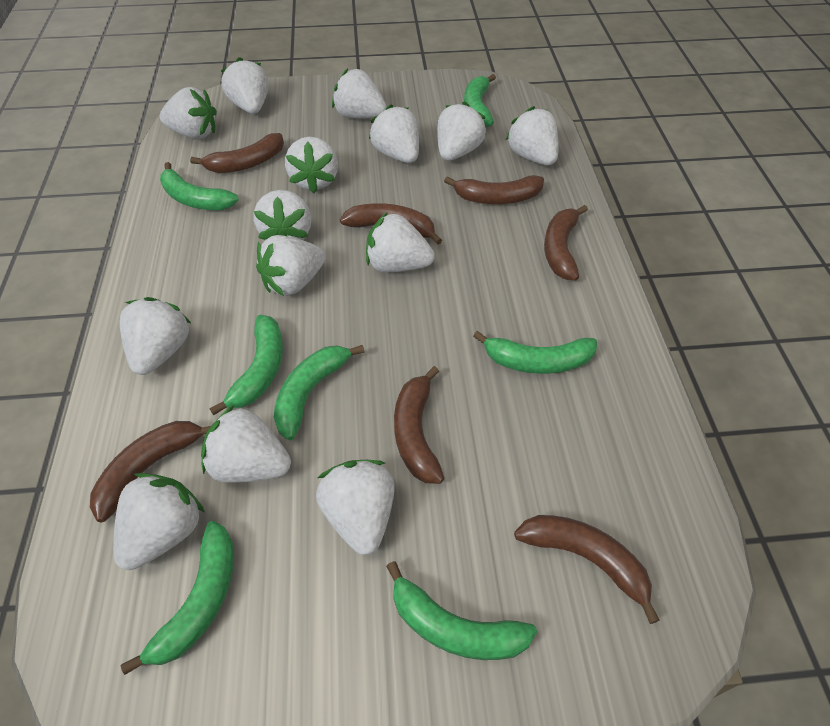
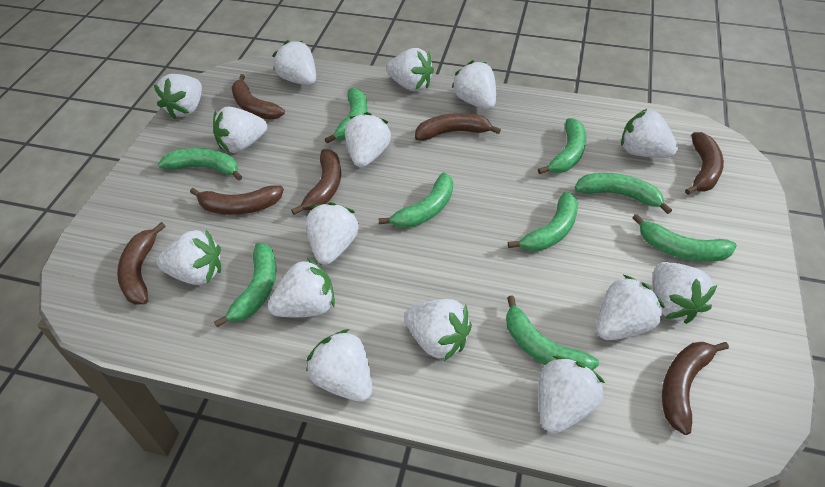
green banana: [121,521,234,675] [160,162,239,210] [209,315,283,415] [274,345,365,440] [386,561,537,660] [464,74,496,127] [473,331,597,374] = 7 -> [158,148,242,181] [214,243,277,327] [325,88,368,144] [378,172,453,228] [506,295,599,370] [508,192,578,251] [538,118,586,174] [574,173,672,214] [632,214,737,262] = 9
white strawberry: [113,473,205,570] [120,297,192,375] [160,87,217,139] [201,404,291,482] [221,57,268,114] [253,190,311,240] [256,235,325,296] [285,137,338,193] [316,460,395,555] [332,69,387,118] [366,212,435,272] [369,104,419,163] [437,101,486,161] [506,106,559,165] = 14 -> [154,74,202,119] [157,229,221,285] [213,107,267,153] [268,258,335,317] [273,40,316,85] [306,202,358,265] [306,329,372,402] [345,112,391,167] [386,48,434,91] [404,299,472,361] [452,60,496,109] [539,356,605,434] [596,275,665,340] [621,109,678,158] [653,262,717,324] = 15

